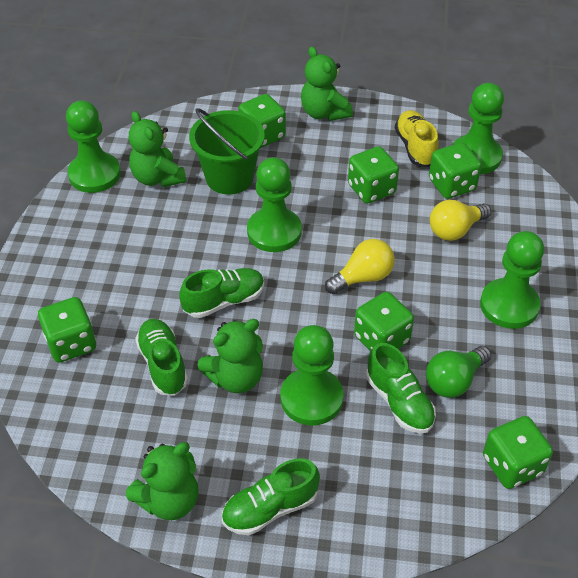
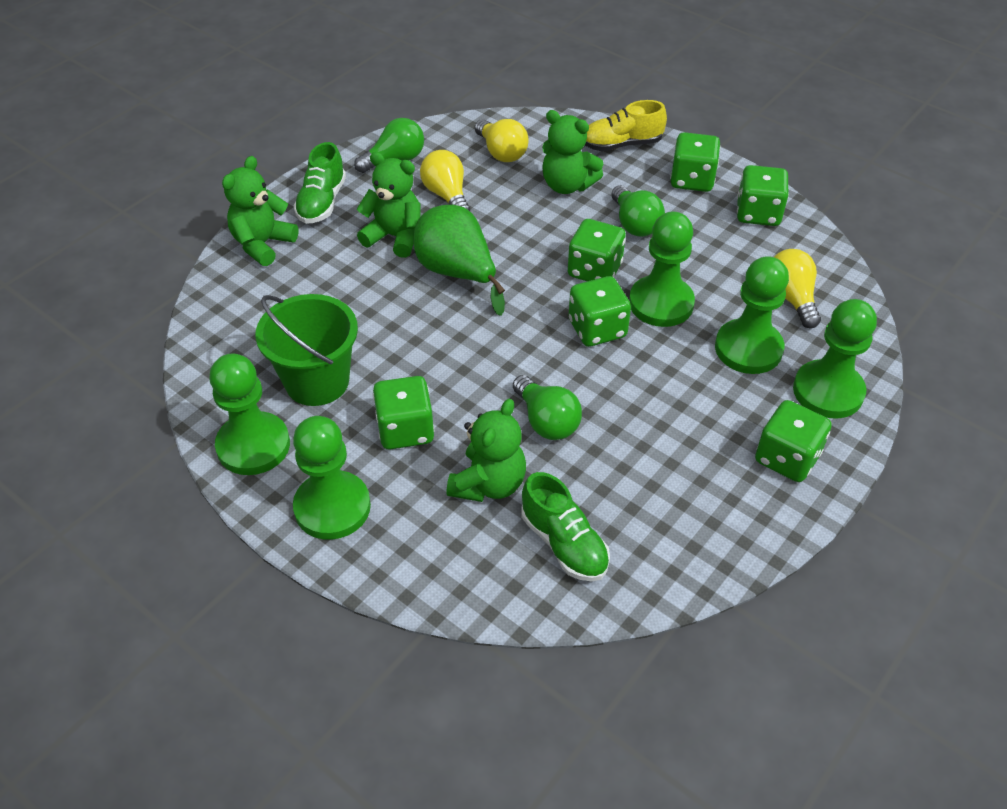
green light bulb: [426,346,491,398] = 1 -> [354,118,424,173] [513,375,582,440] [611,185,665,237] = 3
green pear: none = 0 -> [413,205,505,316] = 1
green shoe: [135,319,188,396] [179,268,264,318] [222,458,320,535] [366,343,436,434] = 4 -> [294,142,346,224] [521,472,610,582] = 2
yellow light bulb: [325,239,395,294] [430,200,491,241] = 2 -> [420,150,470,211] [475,119,528,162] [774,249,821,329] = 3

